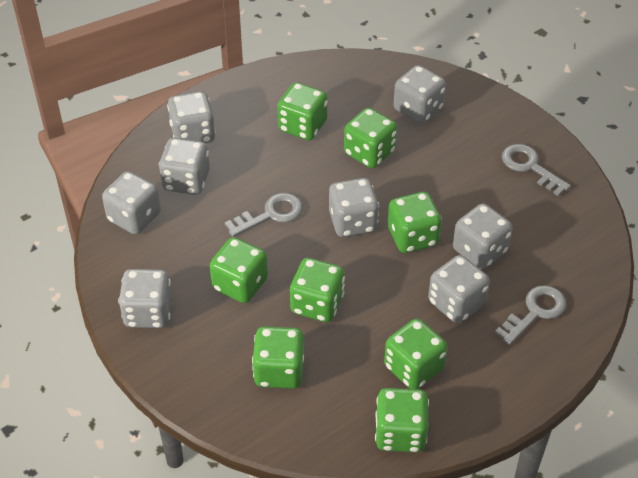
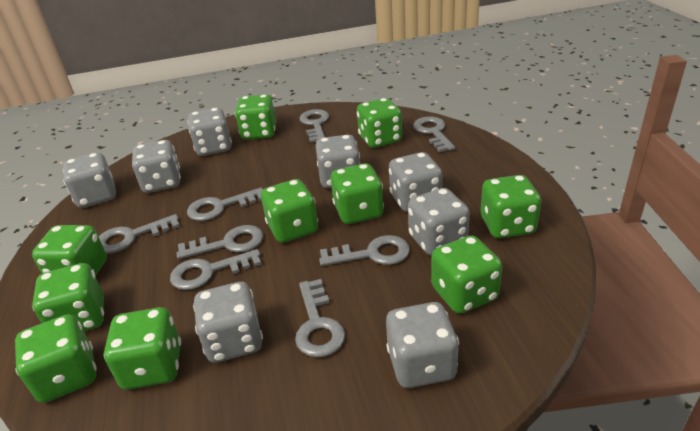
green dice: [210,237,268,303] [252,326,304,389] [277,82,328,140] [290,258,345,322] [344,108,397,168] [375,388,429,452] [384,319,447,389] [388,192,442,253] = 8 -> [15,314,97,403] [32,225,107,276] [32,263,104,331] [104,307,181,390] [235,94,276,140] [261,179,318,243] [331,163,384,224] [357,98,402,148] [431,236,502,314] [481,175,541,238] = 10
grey key: [225,193,303,237] [495,285,567,345] [502,144,571,196] = 3 -> [99,214,180,253] [170,249,262,290] [177,225,263,259] [187,188,263,221] [295,279,345,358] [299,109,329,143] [319,235,410,266] [413,116,455,152] = 8

